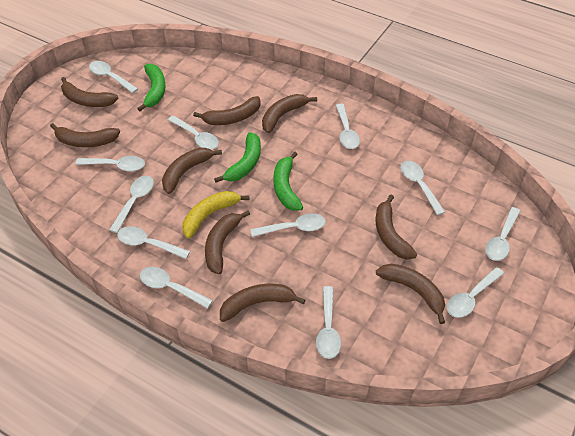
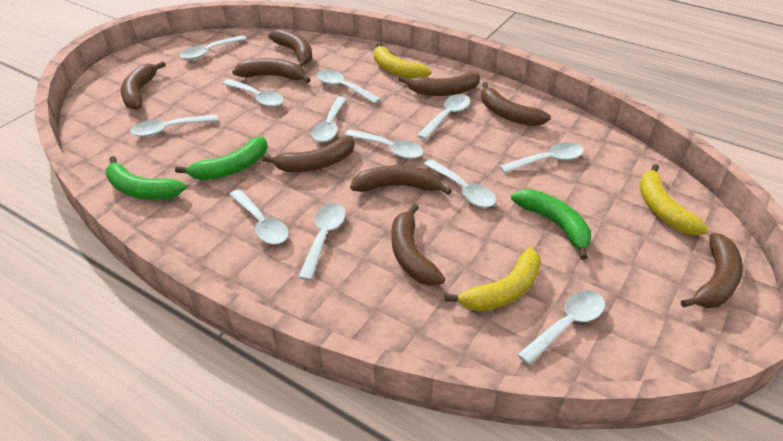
yellow banana: [182,191,249,239] = 1 -> [374,42,432,79] [444,248,541,312] [640,164,709,236] = 3

